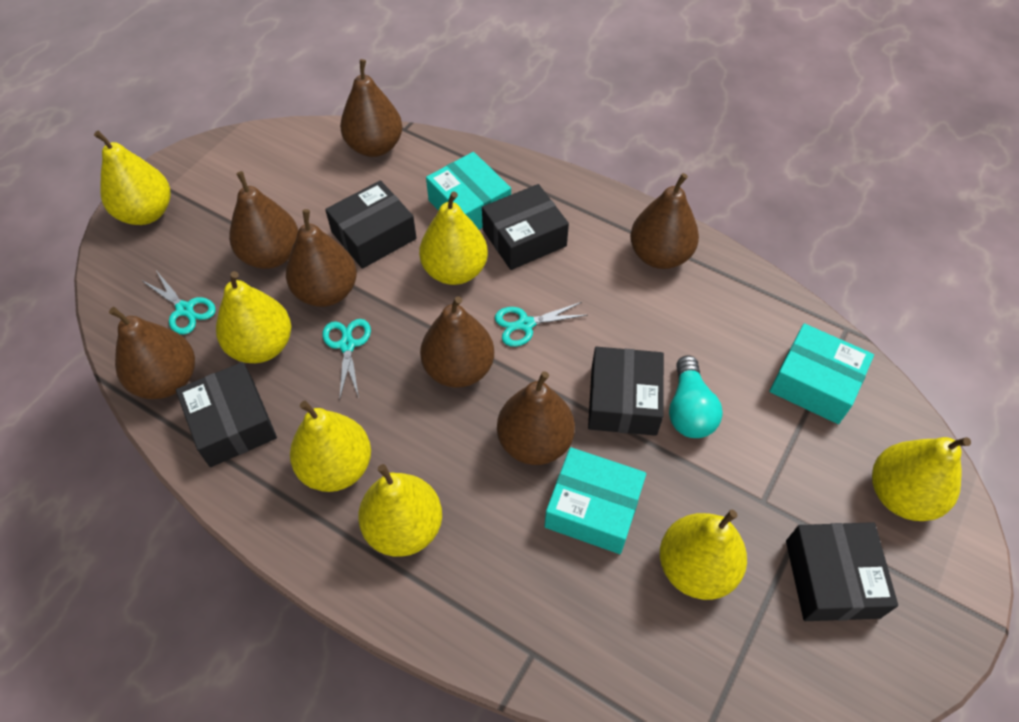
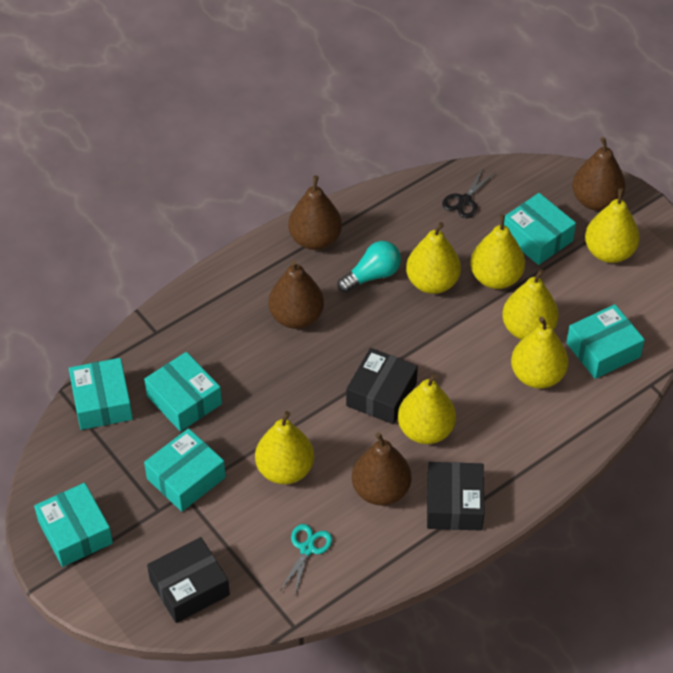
black box: [176,362,277,467] [325,180,417,269] [482,184,569,270] [588,347,664,436] [786,522,898,621] = 5 -> [147,537,230,623] [346,348,418,424] [427,462,485,531] = 3
black scissors: none = 0 -> [442,168,494,218] = 1
brown pear: [109,307,195,399] [229,171,298,269] [286,209,357,307] [340,59,402,157] [420,296,494,388] [497,371,575,465] [630,173,699,269] = 7 -> [269,260,324,329] [288,175,342,250] [352,432,411,506] [572,137,626,211] = 4
turquoise box: [426,152,511,230] [544,447,646,554] [769,323,874,424] = 3 -> [34,483,113,567] [69,358,133,430] [144,352,222,432] [144,428,226,512] [504,193,576,265] [566,304,645,379] = 6
turquoise scissors: [141,272,216,335] [322,319,371,400] [495,302,588,347] = 3 -> [280,524,332,597] = 1

